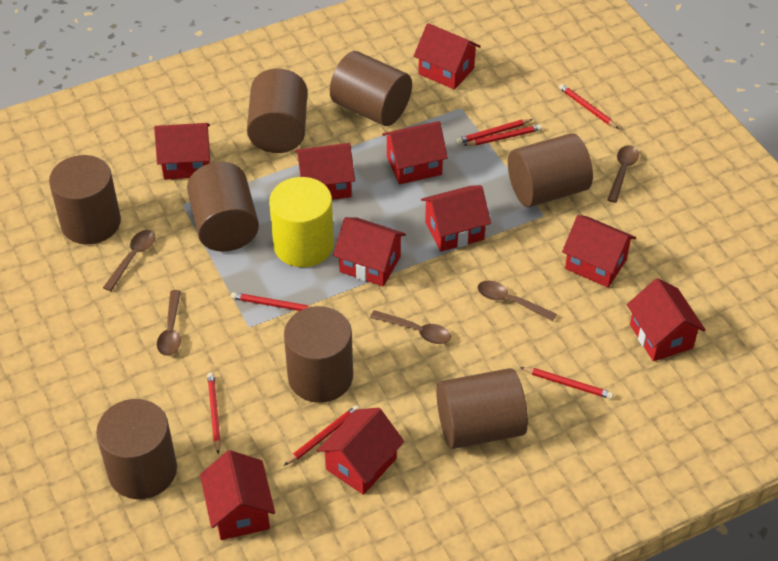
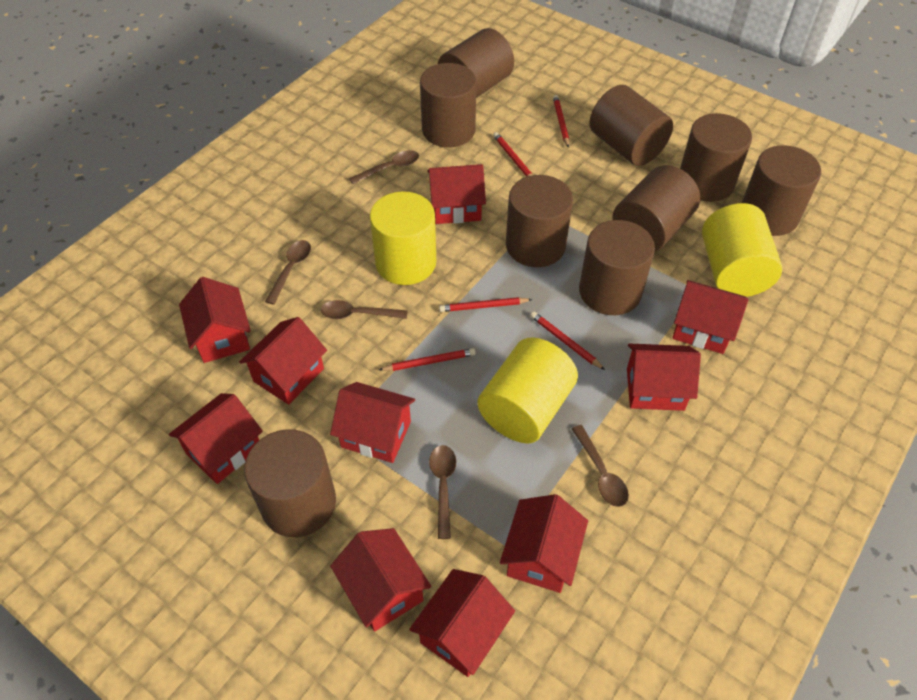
brown cylinder: [49,155,121,244] [96,399,177,499] [187,162,259,252] [247,69,307,153] [284,306,353,403] [330,51,412,126] [436,368,528,449] [508,133,593,207] = 8 -> [244,429,336,537] [420,63,476,147] [438,28,514,98] [506,175,573,267] [579,220,655,315] [589,85,673,166] [612,165,700,252] [680,113,752,202] [742,145,821,236] = 9
red pencil: [207,372,221,454] [231,292,311,311] [284,405,360,466] [457,119,533,144] [464,124,542,146] [520,367,614,399] [559,84,619,129] = 7 -> [379,348,476,371] [439,297,532,312] [493,132,533,177] [530,311,605,370] [553,95,569,148] = 5
yellow cylinder: [269,177,334,267] = 1 -> [370,191,436,285] [477,337,578,443] [702,203,782,297] = 3

